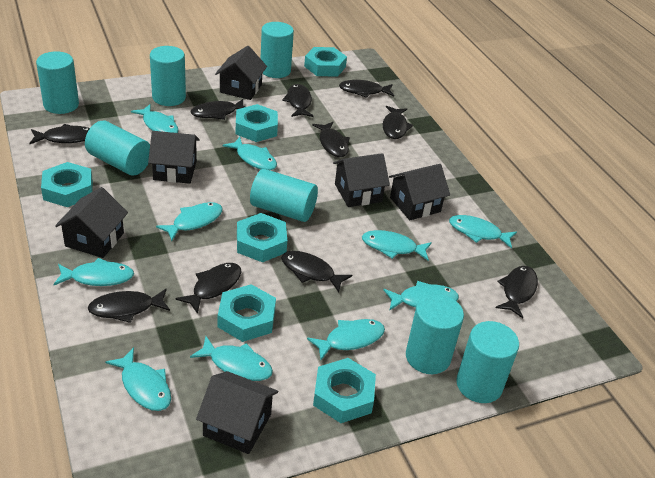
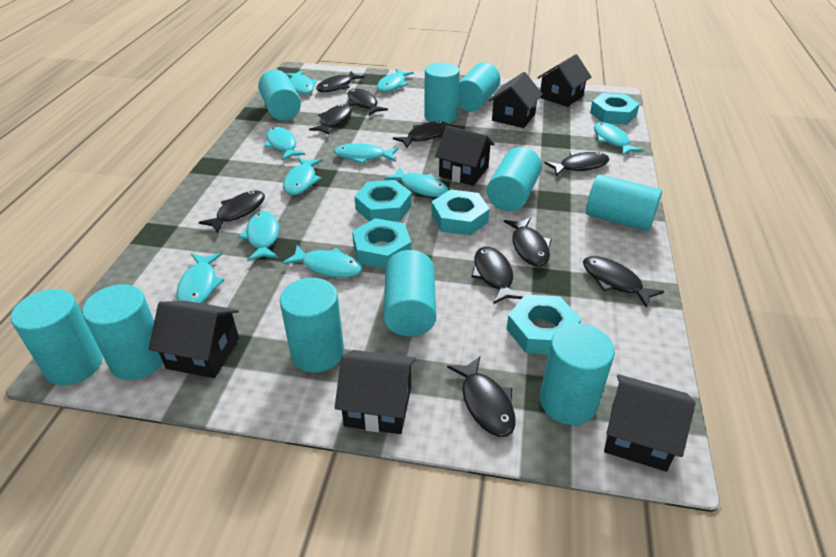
turquoise cylinder: [36,51,79,114] [85,121,150,176] [150,46,186,106] [250,169,318,222] [260,22,294,78] [406,294,464,374] [456,321,519,403] = 7 -> [11,289,102,385] [82,284,163,380] [258,70,301,121] [280,278,344,373] [384,250,436,336] [424,63,460,124] [458,62,500,111] [487,147,542,211] [540,324,615,425] [586,174,662,231] = 10
turquoise nut: [41,162,93,207] [218,284,276,342] [236,104,278,142] [237,213,287,263] [304,47,347,77] [313,358,376,423] = 6 -> [352,218,411,269] [354,180,412,222] [431,189,490,235] [507,295,581,354] [590,93,640,125] = 5

